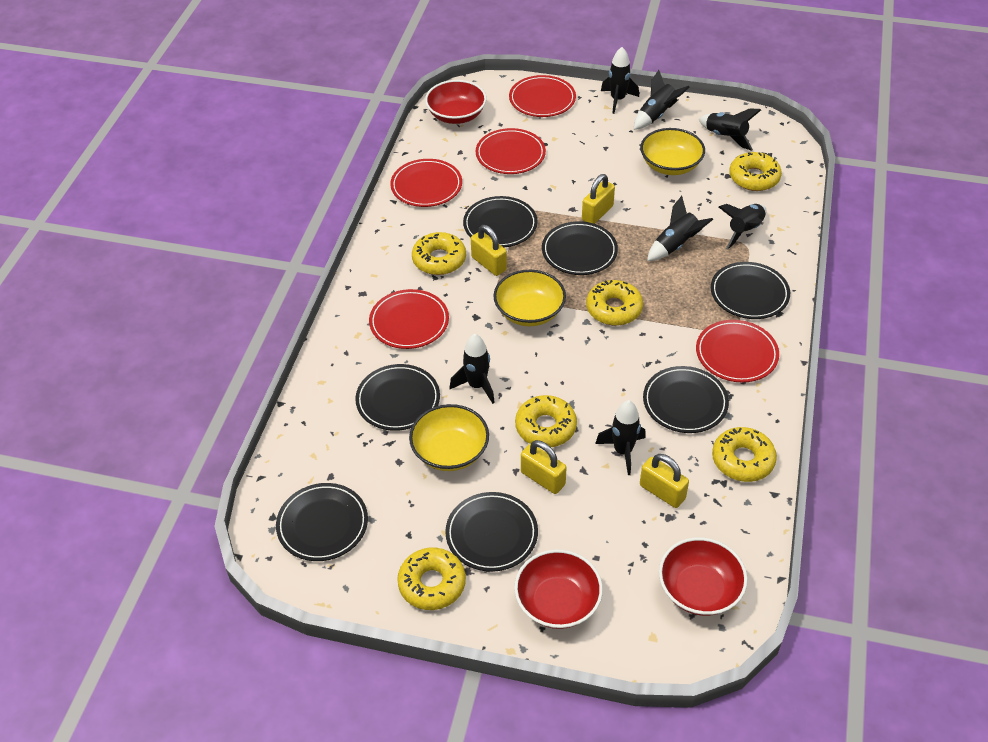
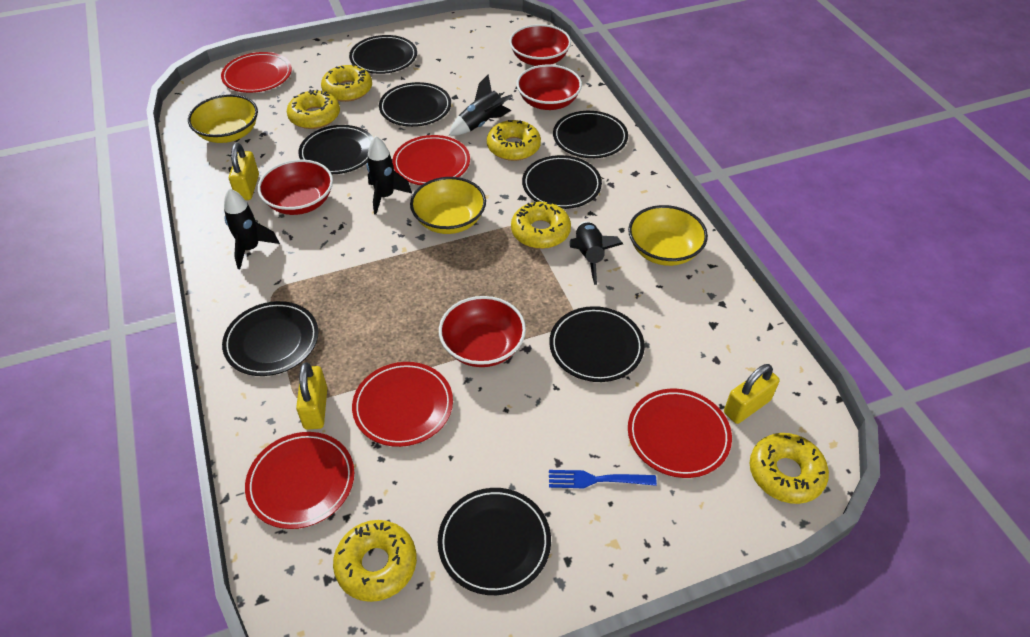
black plate: [276,483,368,561] [355,364,440,431] [445,492,538,572] [463,196,538,247] [542,221,618,275] [643,366,729,433] [711,262,790,319] = 7 -> [222,301,319,376] [298,125,373,174] [349,35,417,74] [379,82,451,127] [438,488,551,595] [522,155,602,209] [549,306,645,382] [553,111,628,158] = 8
black rocket: [450,334,495,404] [595,400,646,475] [601,47,639,114] [634,70,689,130] [647,196,713,261] [699,108,761,151] [719,204,766,249] = 7 -> [224,188,280,269] [367,136,412,215] [449,75,513,136] [570,221,623,285] = 4
blue fork: none = 0 -> [549,470,657,488] = 1
red bowl: [425,80,487,124] [514,549,603,629] [659,537,748,616] = 3 -> [258,160,333,215] [439,296,526,367] [509,24,571,66] [516,64,582,110] = 4
yellow padlock: [471,225,507,276] [521,440,567,494] [582,174,615,224] [640,454,689,508] = 4 -> [229,143,259,200] [296,362,327,430] [724,364,780,424] = 3

